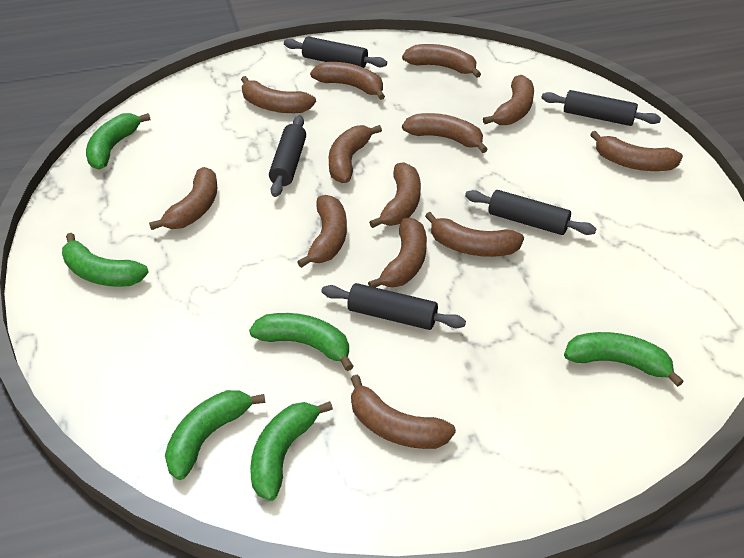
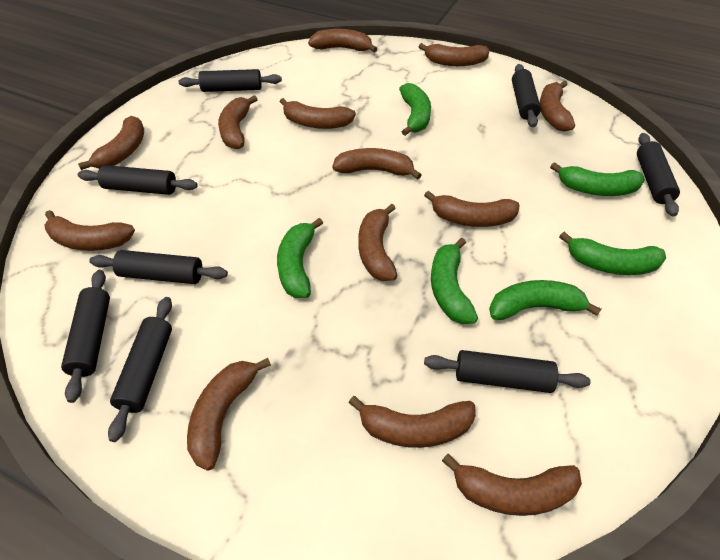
black rolling pin: [269,116,306,197] [284,36,387,68] [321,283,466,330] [465,190,596,235] [542,90,661,126] = 5 -> [61,270,110,403] [78,165,197,195] [89,250,228,284] [108,297,172,442] [179,69,282,92] [424,350,591,393] [512,64,541,127] [637,133,680,217] = 8

